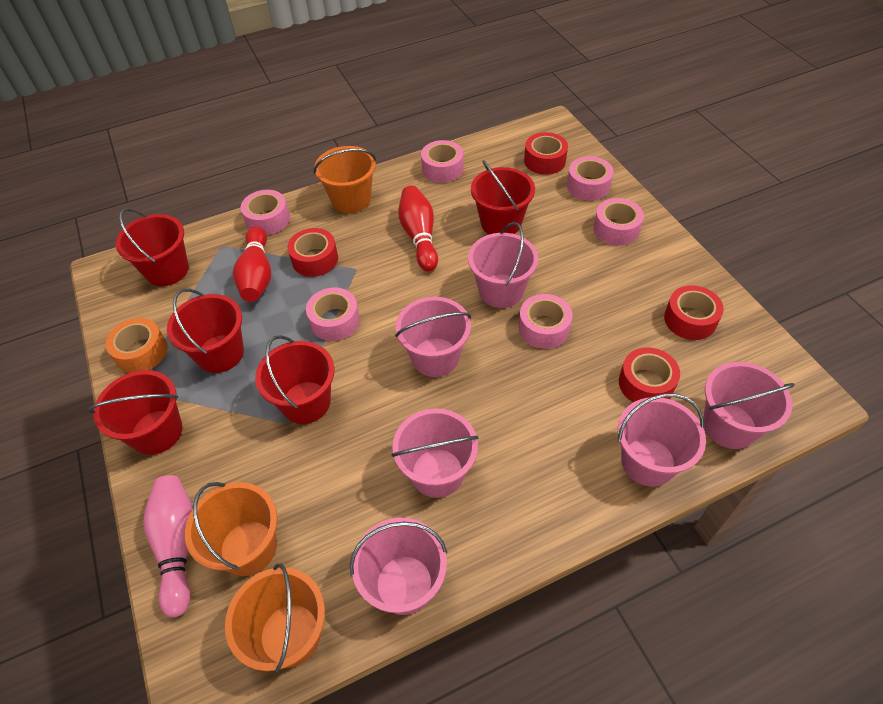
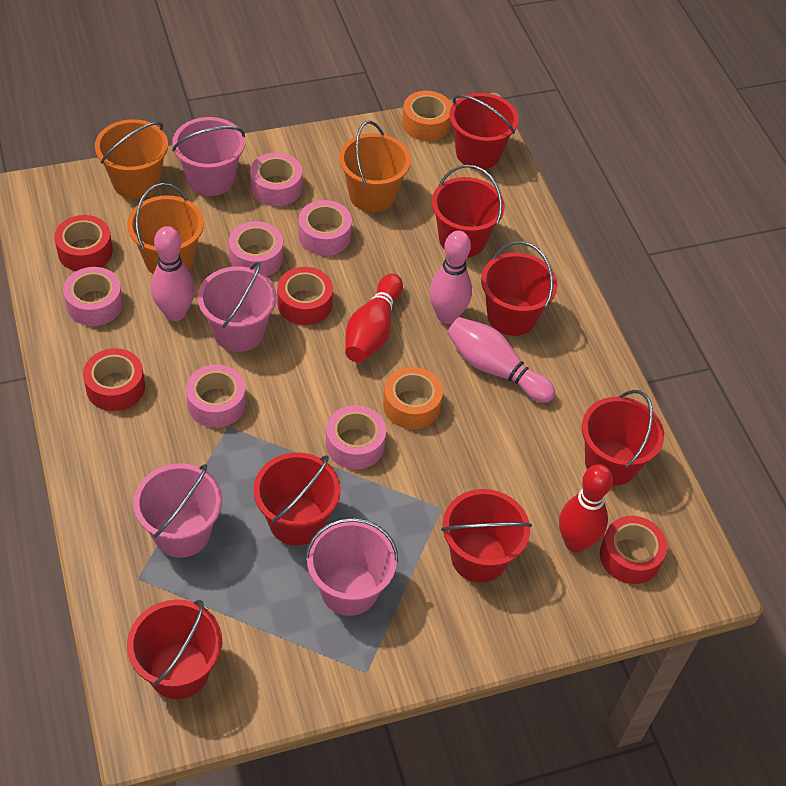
orange tape: [106,318,168,373] = 1 -> [383,367,443,429] [402,91,452,141] = 2
pink bowling pin: [143,475,193,617] = 1 -> [151,226,195,321] [429,231,472,324] [447,317,555,403] = 3
pink bucket: [350,518,447,615] [392,408,478,498] [395,297,471,377] [468,222,538,308] [618,393,706,487] [703,362,795,449] = 6 -> [133,464,222,558] [172,117,245,196] [197,262,277,352] [305,518,398,616] = 4
red bucket: [88,370,183,455] [116,208,189,286] [167,289,244,373] [255,335,334,424] [471,160,535,234] = 5 -> [127,599,222,699] [253,452,341,546] [432,164,505,257] [441,489,532,583] [449,93,519,169] [481,241,558,336] [582,390,664,486] = 7

